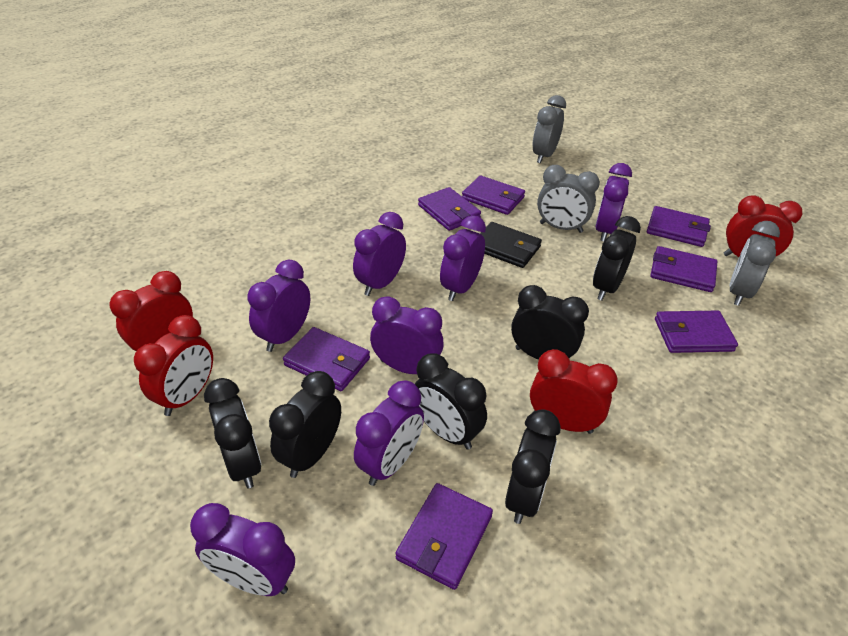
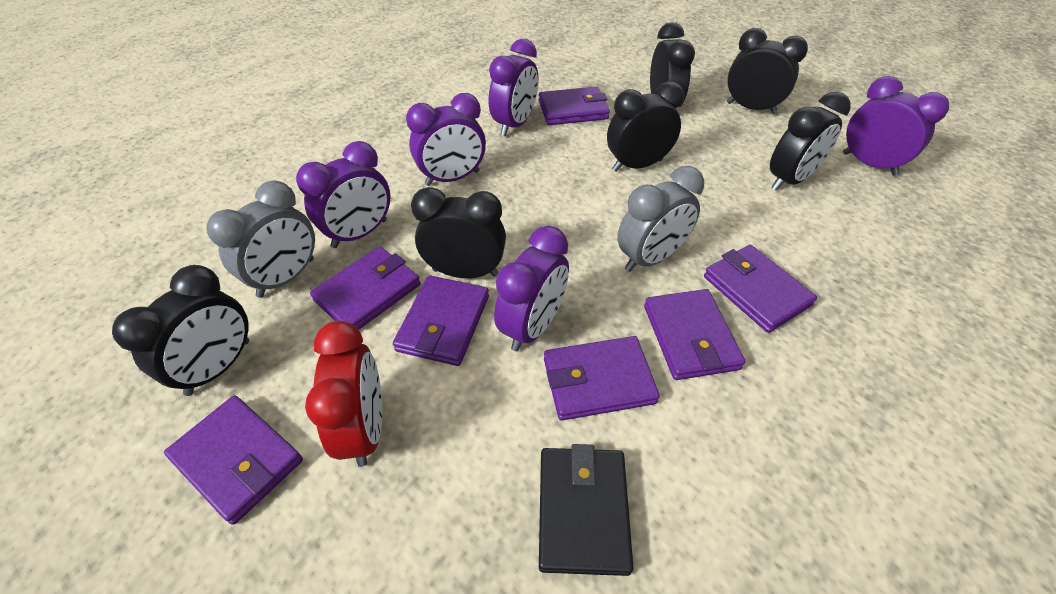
grey clock: [533,95,566,163] [537,165,600,233] [729,221,780,306] = 3 -> [206,180,315,298] [617,166,704,272] = 2
purple clock: [190,503,295,596] [247,260,310,352] [353,212,406,296] [354,380,424,486] [370,296,444,374] [440,215,486,301] [595,163,632,241] = 7 -> [296,141,391,248] [406,93,486,186] [489,39,539,136] [494,226,569,351] [843,76,949,176] = 5
red clock: [109,271,193,351] [134,315,213,416] [530,349,618,434] [723,195,802,257] = 4 -> [305,321,382,467] = 1

